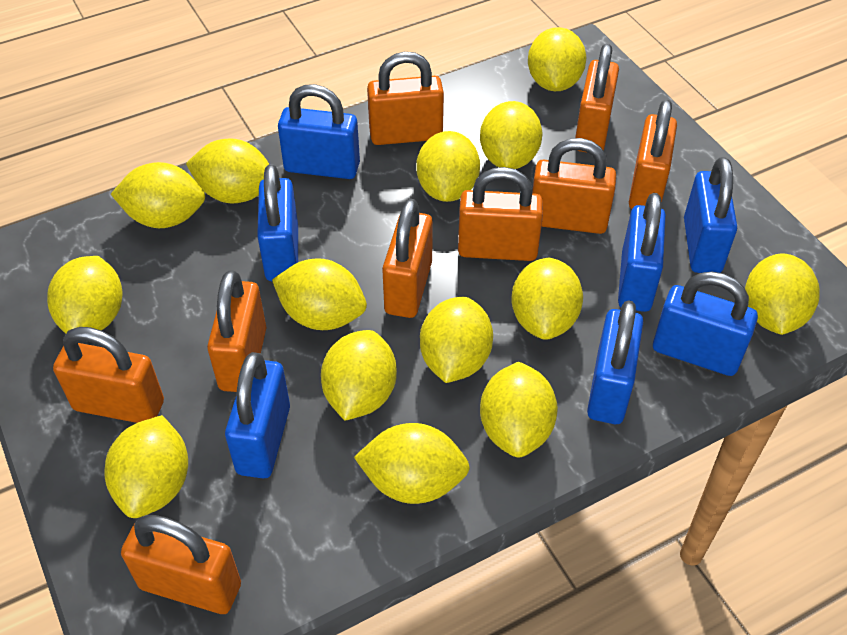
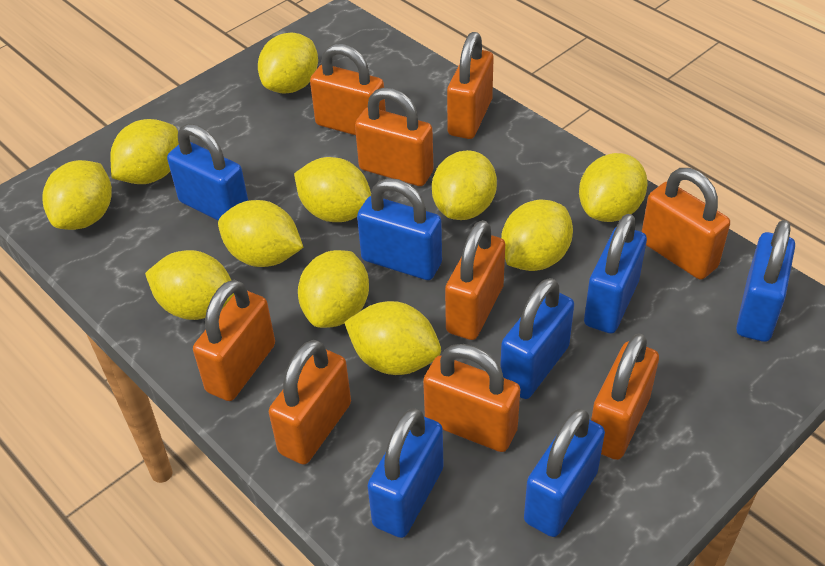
yellow lemon: [47,256,122,334] [104,415,188,518] [111,162,205,228] [186,139,269,203] [272,258,367,330] [321,330,397,421] [354,423,470,504] [416,131,480,202] [420,297,493,383] [480,101,542,169] [480,362,558,458] [511,258,583,340] [528,27,587,91] [745,253,820,335] = 14 -> [42,160,112,230] [110,119,179,184] [145,250,234,320] [218,200,304,267] [258,32,318,94] [294,157,371,222] [298,250,369,328] [344,301,441,375] [432,150,497,220] [501,200,573,271] [579,153,648,222] = 11

